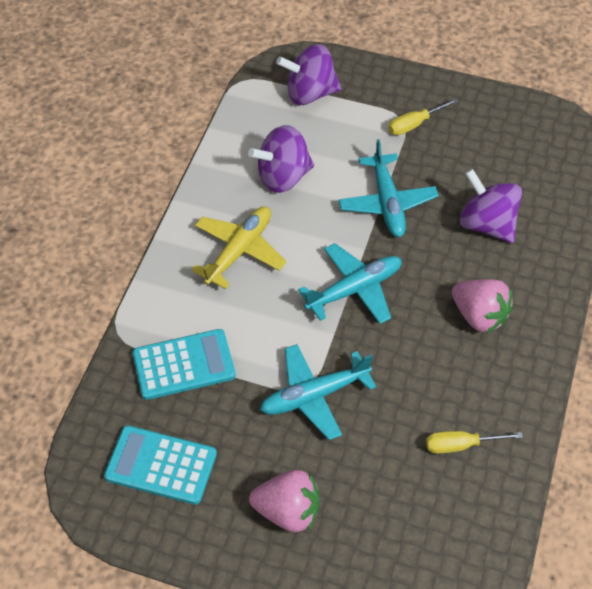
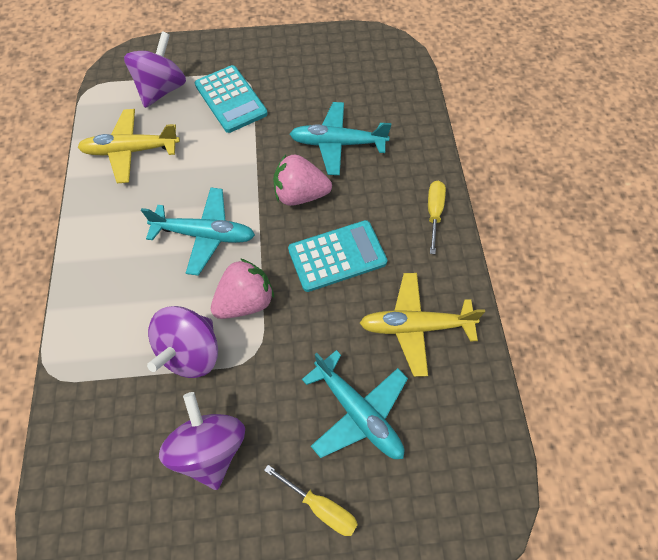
yellow plane: [191,206,286,289] = 1 -> [78,109,180,183] [360,273,485,377] = 2

